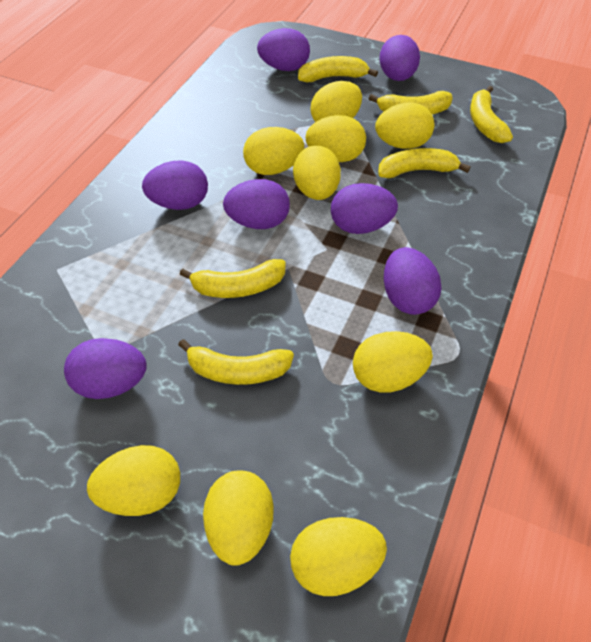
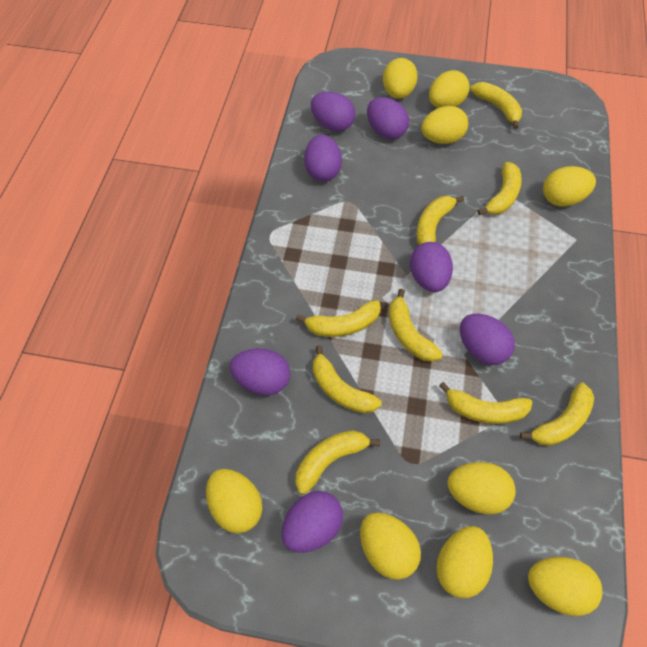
yellow banana: [178,339,294,385] [180,259,286,298] [298,56,378,82] [369,91,453,115] [378,148,471,178] [470,86,513,143] = 6 -> [295,430,380,495] [296,300,381,337] [313,345,382,414] [389,289,443,362] [417,196,464,245] [439,382,532,424] [470,82,522,129] [477,162,522,215] [520,383,594,446] = 9

